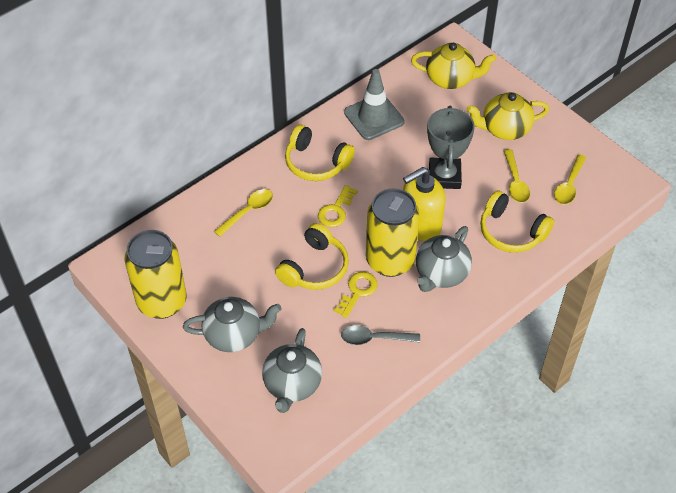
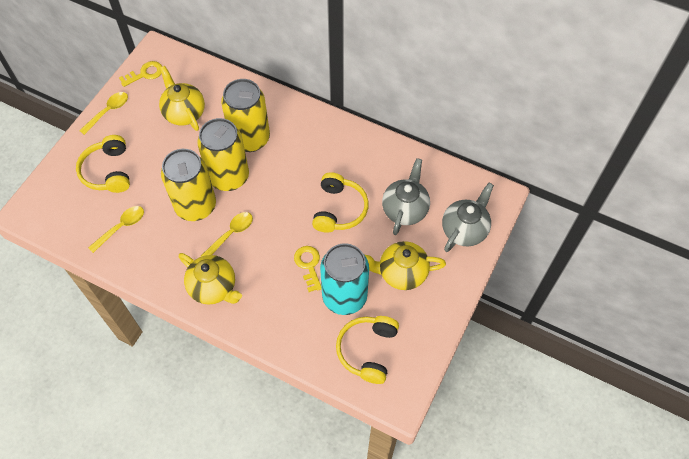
grey spoon: [341,325,420,345] = 1 -> none = 0
grey teapot: [183,297,282,352] [262,328,322,413] [416,226,472,292] = 3 -> [382,158,430,235] [442,183,494,252] = 2
grey traffic cone: [344,69,404,140] = 1 -> none = 0
grey trophy: [427,106,475,189] = 1 -> none = 0
turquoise can: none = 0 -> [320,243,369,315] = 1
yellow can: [124,230,187,319] [366,188,420,277] = 2 -> [161,149,216,221] [197,118,249,191] [221,79,270,152] = 3
yellow soap dispenser: [403,167,446,241] = 1 -> none = 0
yellow teapot: [411,43,496,89] [467,92,549,140] = 2 -> [159,66,205,131] [179,253,242,305] [365,241,446,290] = 3

